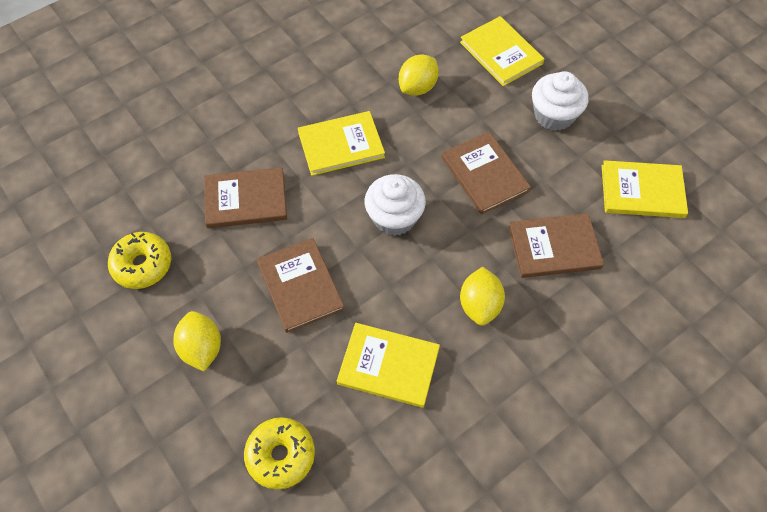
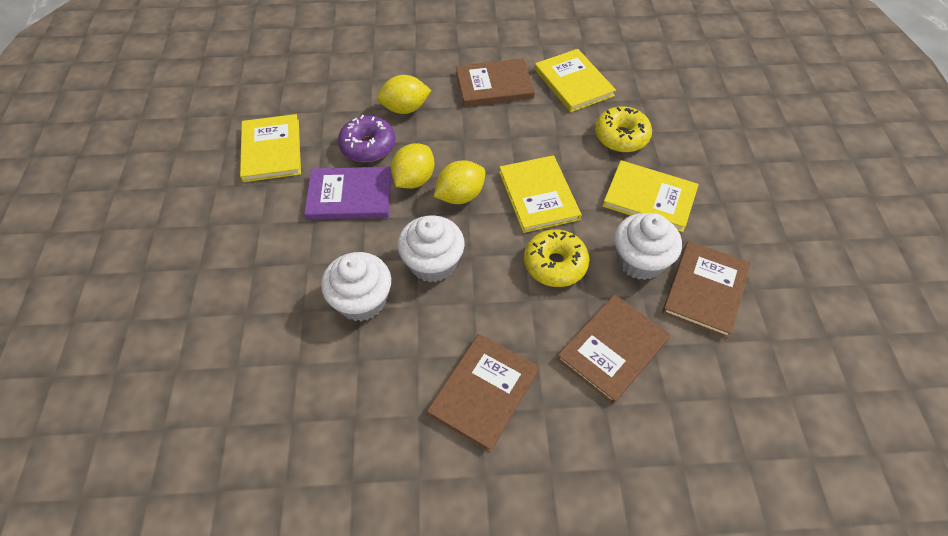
purple book: none = 0 -> [304,167,391,220] = 1
purple donut: none = 0 -> [338,115,395,162] = 1
white cupcake: [365,174,426,236] [532,71,589,131] = 2 -> [321,252,391,321] [397,215,465,283] [614,213,682,280] = 3

